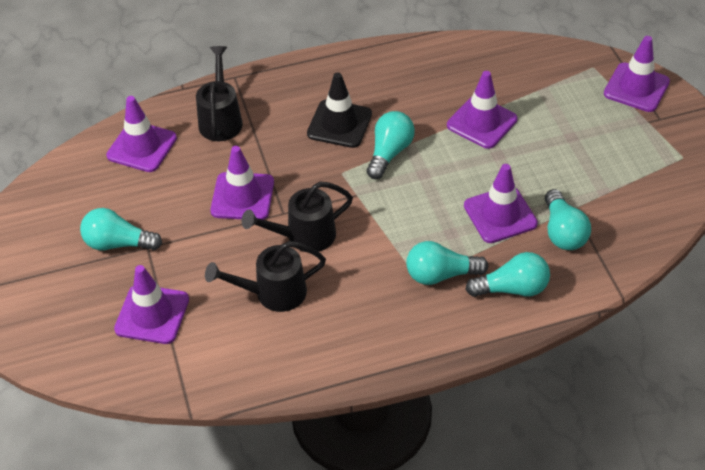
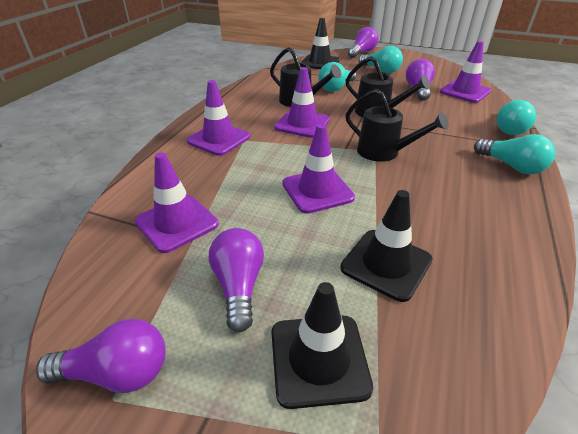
black traffic cone: [307,72,372,148] = 1 -> [271,282,373,409] [300,18,339,69] [340,190,433,302] = 3
purple light bulb: none = 0 -> [36,319,166,393] [209,228,264,332] [348,27,379,58] [406,59,435,101] = 4
purple traffic cone: [106,96,177,172] [114,265,189,344] [210,146,274,220] [447,71,518,149] [464,164,538,243] [604,36,670,112] = 6 -> [135,153,218,253] [187,80,250,156] [274,67,330,138] [282,124,355,214] [440,41,491,103] = 5
turquoise light bulb: [80,208,162,250] [367,111,415,179] [406,241,489,285] [465,252,550,297] [545,189,591,250] = 5 -> [319,62,356,92] [358,46,403,73] [474,134,555,174] [497,100,536,135] = 4

